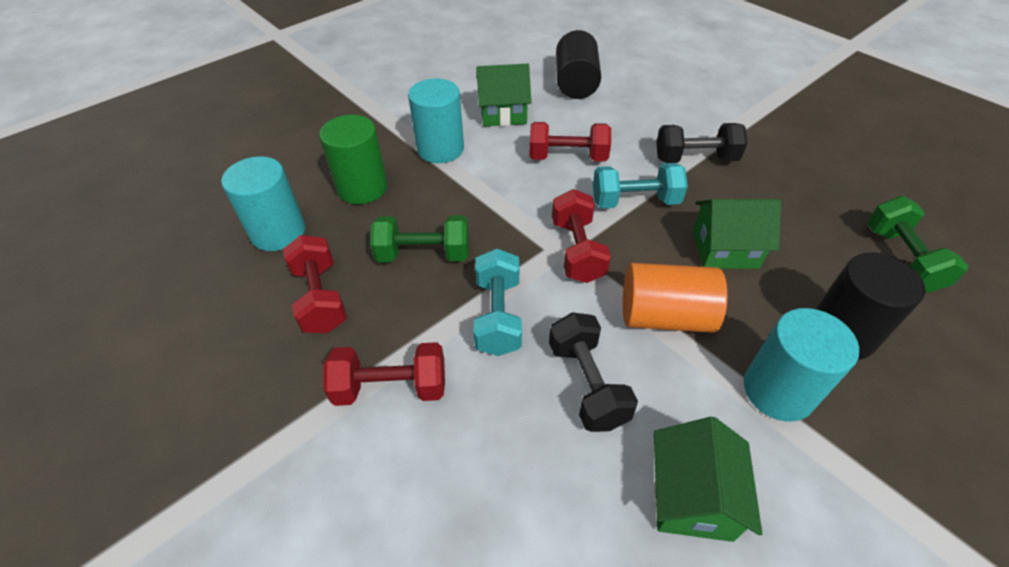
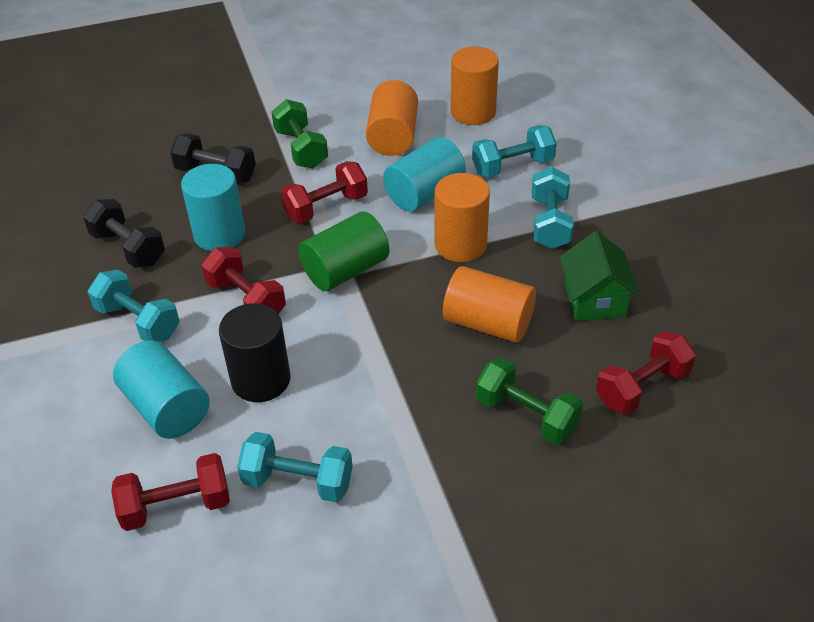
black cylinder: [556,30,601,99] [816,252,925,360] = 2 -> [219,303,291,402] = 1
green house: [476,64,531,127] [654,417,762,542] [692,199,781,269] = 3 -> [560,231,639,321] = 1
orange cylinder: [623,263,727,333] = 1 -> [366,80,418,156] [435,173,490,262] [443,266,536,343] [451,47,499,125] = 4
turquoise dumbbell: [474,248,522,356] [593,163,688,209] = 2 -> [88,270,180,342] [237,432,353,502] [472,125,557,178] [532,167,574,249] = 4

